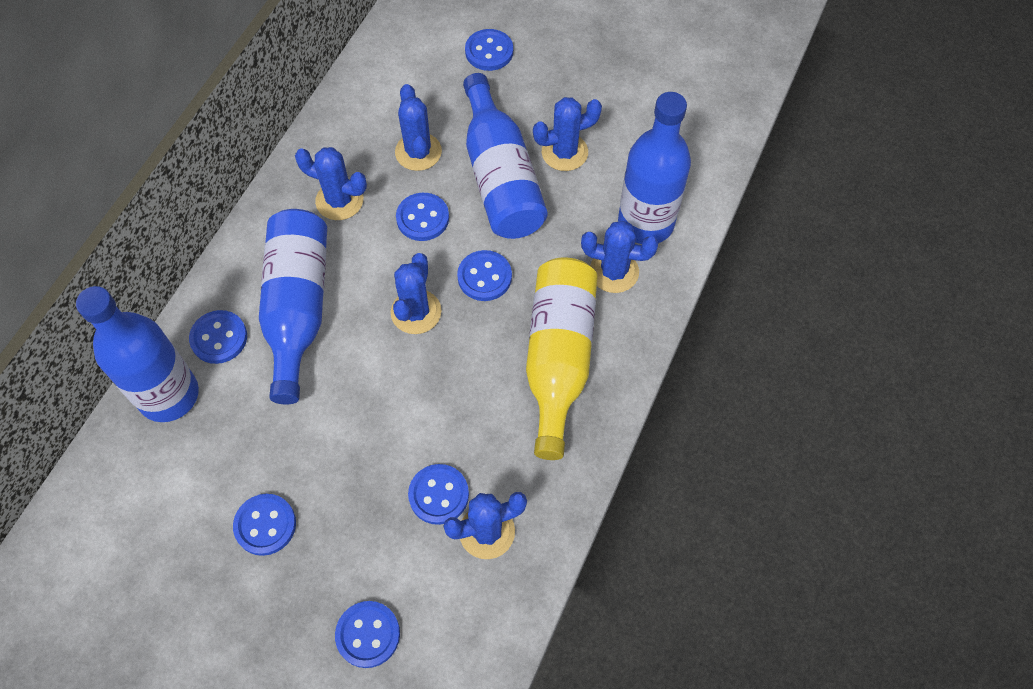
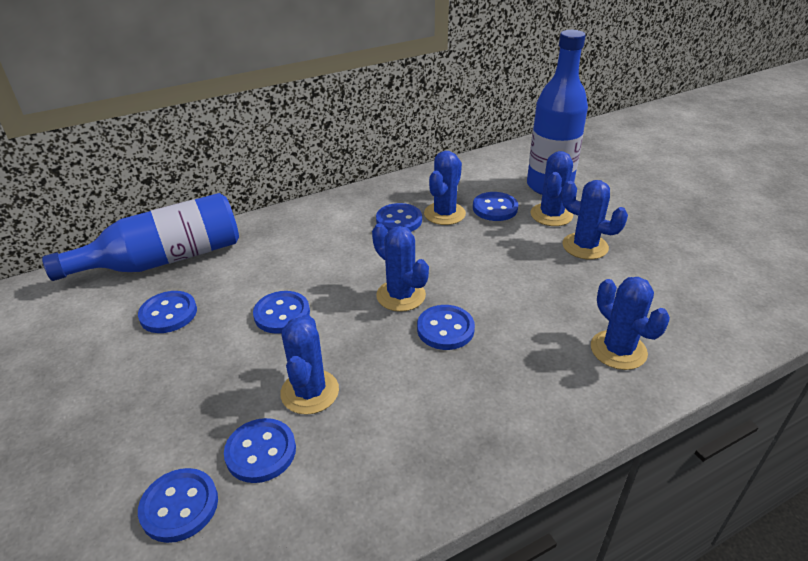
blue bottle: [76,286,199,422] [259,209,327,405] [463,73,548,239] [618,92,691,244] = 4 -> [42,193,239,281] [527,30,588,195] = 2
yellow bottle: [526,258,598,460] = 1 -> none = 0

